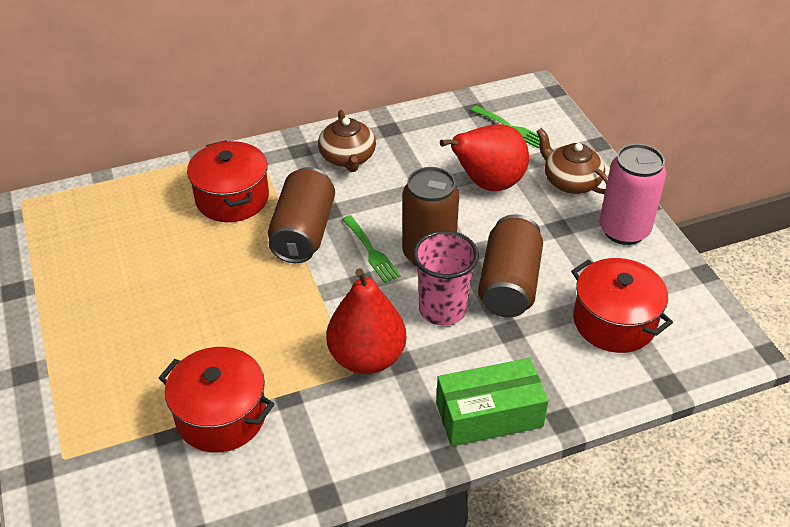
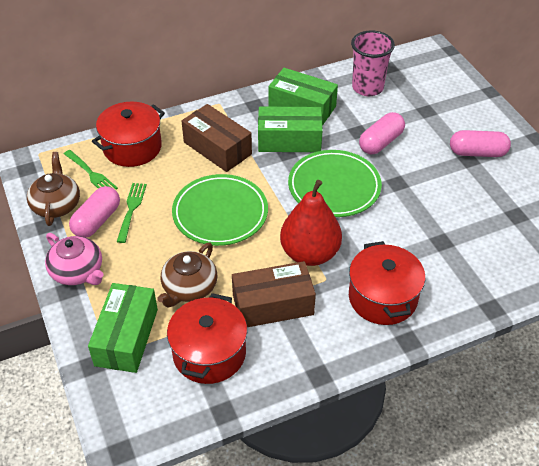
brown box: none = 0 -> [182,104,252,172] [232,261,316,327] = 2
brown can: [268,167,335,263] [402,167,459,266] [478,214,543,317] = 3 -> none = 0
green box: [436,358,549,447] = 1 -> [88,283,158,373] [258,106,323,152] [269,68,338,126] = 3
green plate: none = 0 -> [172,174,268,246] [288,150,382,217] = 2
pink can: [599,144,666,245] = 1 -> none = 0
pink capsule: none = 0 -> [69,186,120,238] [359,112,405,154] [450,130,511,157] = 3
pink teapot: none = 0 -> [45,233,104,285] = 1
red pear: [326,268,406,374] [440,124,529,191] = 2 -> [280,180,342,266] = 1

